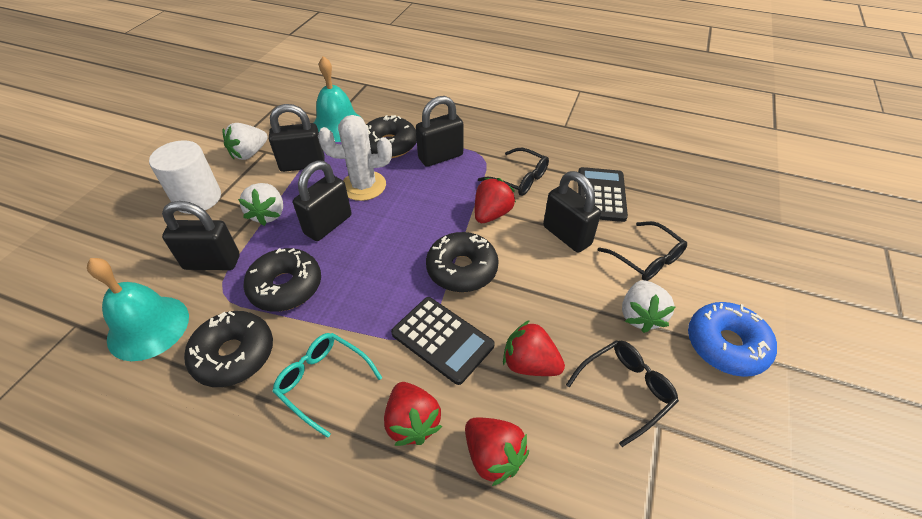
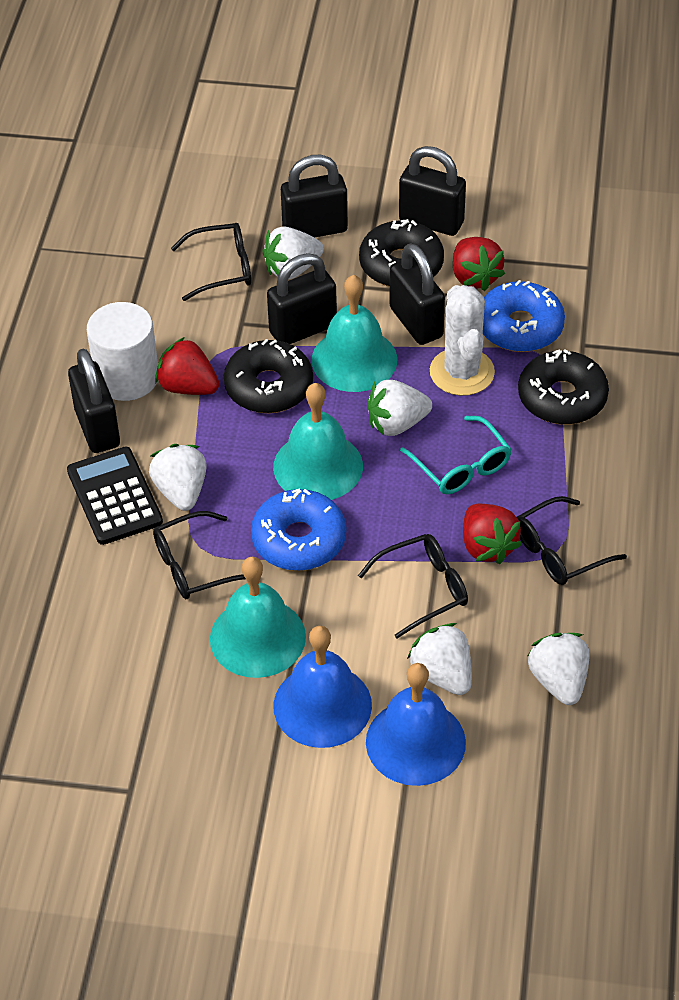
black calculator: [391,297,495,385] [578,167,628,222] = 2 -> [67,447,163,545] = 1
black donut: [184,311,273,387] [243,248,321,311] [366,115,417,158] [426,232,499,292] = 4 -> [224,339,313,413] [359,219,444,287] [518,349,609,425] = 3
black glasses: [478,148,549,196] [566,340,679,447] [598,221,687,281] = 3 -> [153,511,246,599] [171,223,251,301] [358,534,468,638] [517,496,627,585] = 4
blue bell: none = 0 -> [273,626,372,748] [366,663,466,786] = 2
blue donut: [688,302,777,377] = 1 -> [251,489,346,571] [483,280,565,352] = 2
red strawberry: [384,382,442,446] [465,418,529,486] [475,178,516,223] [503,320,565,376] = 4 -> [155,337,219,395] [453,237,505,291] [463,504,522,564] = 3
turquoise bell: [87,258,189,361] [314,56,363,142] = 2 -> [210,557,306,678] [273,383,363,500] [311,275,397,392] = 3
white strawberry: [222,123,268,160] [238,183,283,226] [622,280,675,333] = 3 -> [149,444,207,511] [262,226,324,279] [367,380,432,436] [407,623,472,695] [528,633,589,705] = 5

